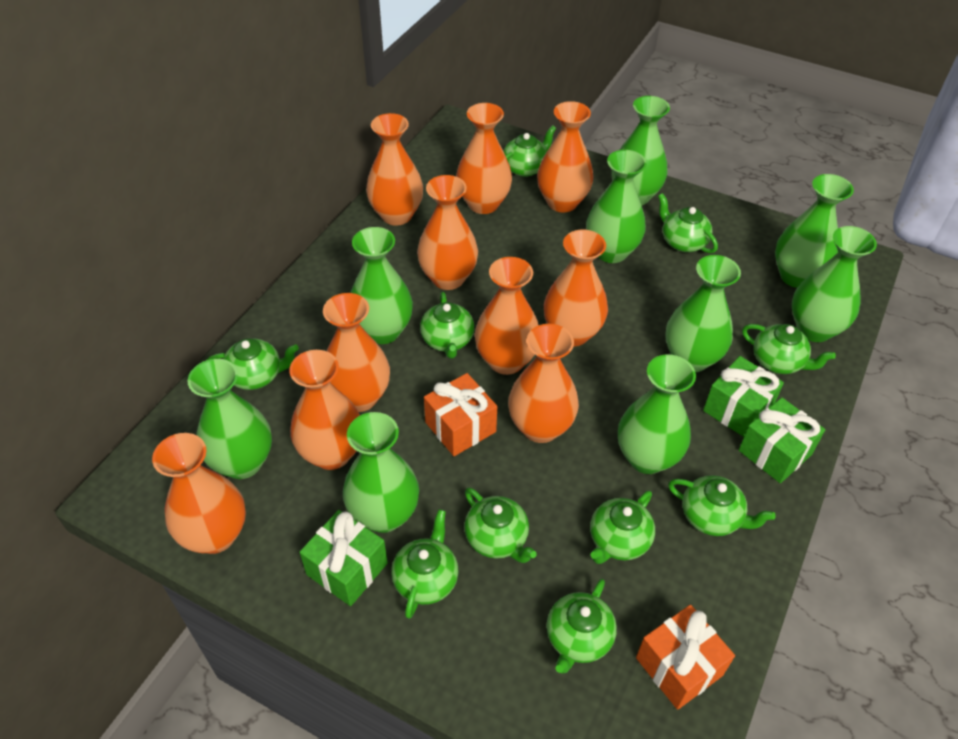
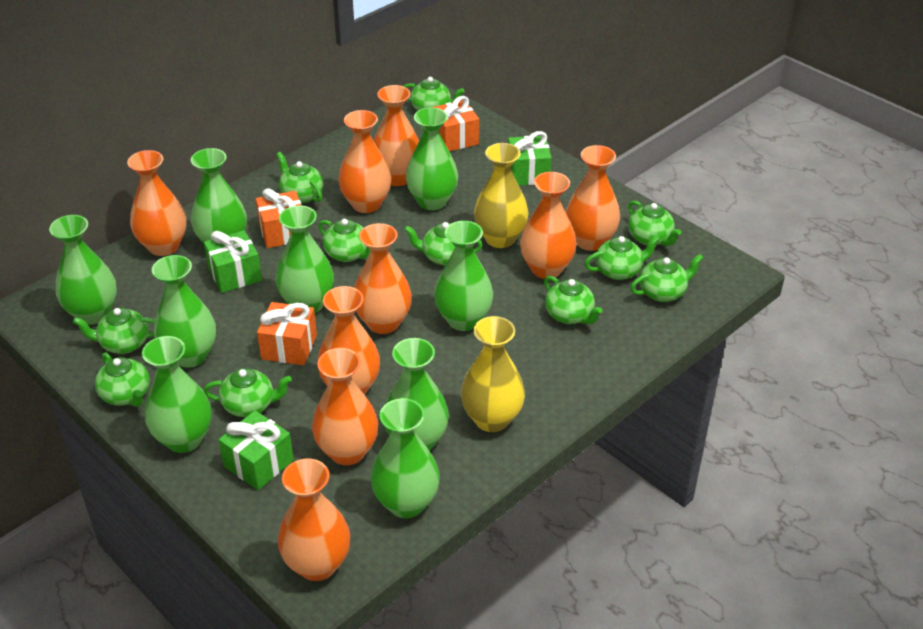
green teapot: [207,338,299,390] [391,509,458,619] [420,292,474,359] [464,488,537,563] [504,125,556,177] [547,579,617,674] [590,491,655,564] [658,193,718,253] [668,476,776,536] [742,324,836,374] = 10 -> [73,308,155,354] [95,352,150,407] [204,368,292,417] [276,152,324,203] [318,219,370,262] [404,77,465,111] [404,222,482,266] [544,276,603,324] [585,235,660,280] [628,201,681,246] [630,254,703,302] = 11
orange gift: [424,373,497,456] [636,605,735,710] = 2 -> [256,188,301,248] [257,302,317,365] [432,96,479,151] = 3
orange vase: [152,433,246,554] [289,350,360,470] [323,293,390,412] [366,113,423,226] [417,175,478,290] [456,103,512,214] [475,257,539,375] [508,324,579,443] [537,101,593,212] [544,230,608,346] = 10 -> [127,150,187,256] [278,458,350,581] [312,348,378,465] [317,286,380,395] [338,110,391,213] [354,223,412,334] [373,85,419,186] [520,172,577,279] [566,145,620,251] = 9
yellow vase: none = 0 -> [461,316,525,432] [474,143,529,248] = 2

